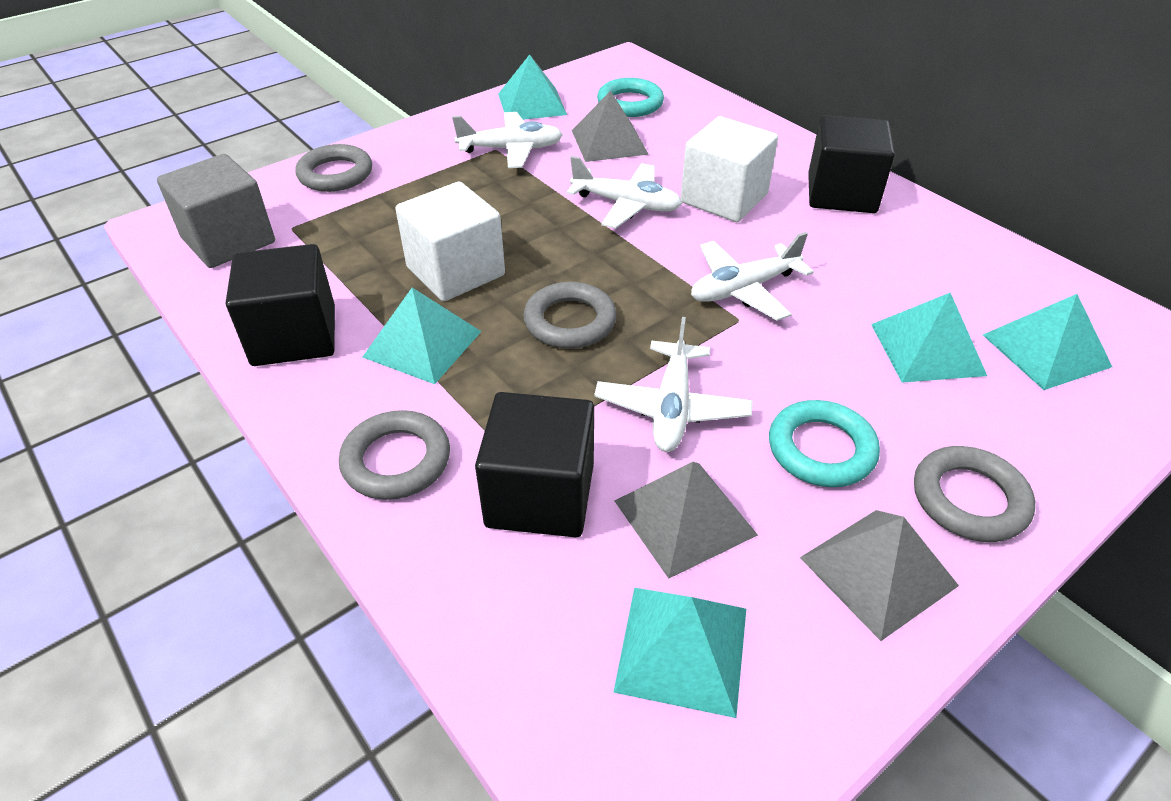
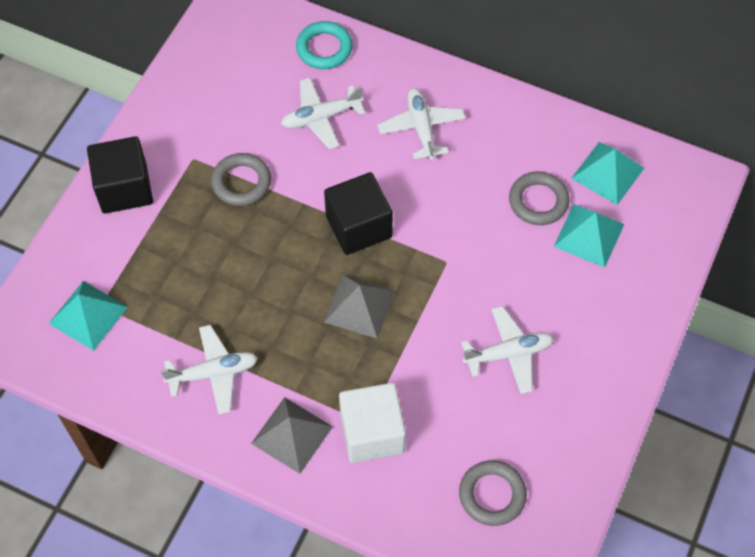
black cube: [226,244,335,366] [475,392,594,537] [808,115,895,213] = 3 -> [87,136,153,214] [324,172,393,255] = 2
grey cube: [157,154,275,268] = 1 -> none = 0
grey pyramid: [572,91,649,162] [615,462,758,578] [800,510,959,641] = 3 -> [251,397,333,474] [324,275,395,339] = 2
grey ring: [295,144,372,192] [339,410,450,500] [523,282,617,349] [914,446,1035,542] = 4 -> [211,153,271,206] [459,460,527,526] [509,172,570,225] = 3
turquoise pyramid: [363,288,482,384] [498,54,567,120] [614,588,746,718] [871,293,987,383] [983,294,1112,390] = 5 -> [48,281,128,351] [553,204,624,268] [571,142,644,205] = 3
turquoise ring: [597,78,664,117] [769,400,880,487] = 2 -> [296,21,353,69] = 1
white cube: [395,181,505,302] [681,116,778,222] = 2 -> [339,383,406,463] = 1

